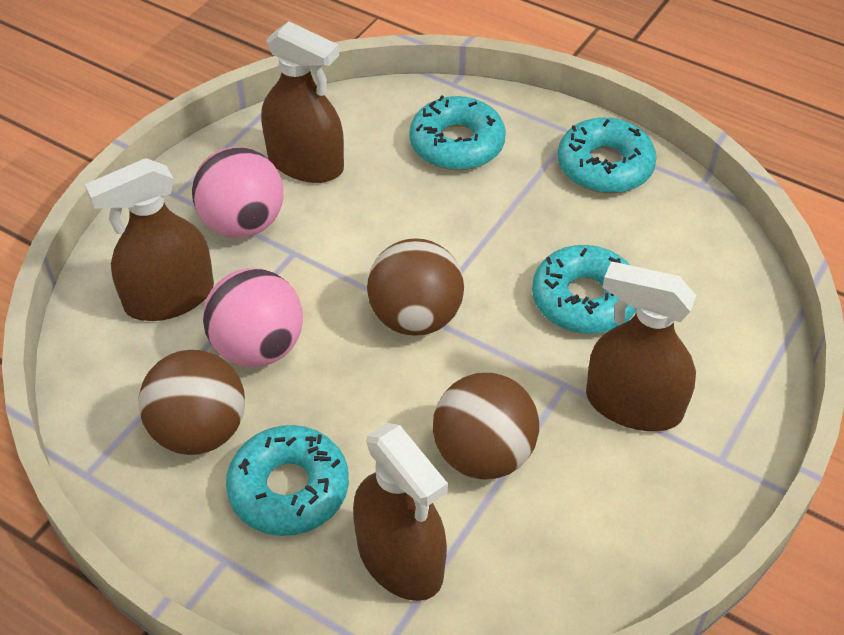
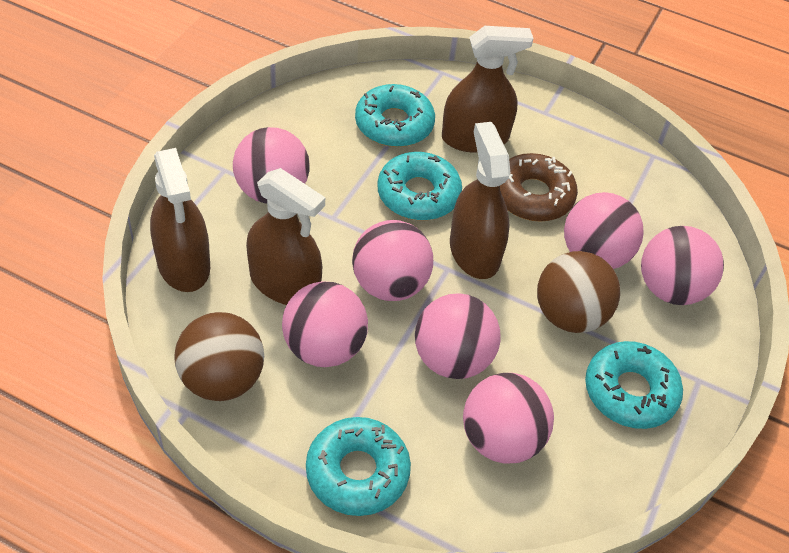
brown ball: [138,350,245,455] [367,238,464,336] [433,373,539,480] = 3 -> [174,312,264,401] [537,251,620,333] = 2
brown donut: none = 0 -> [500,153,578,222] = 1
pink ball: [192,147,284,238] [203,268,303,367] = 2 -> [233,127,310,203] [282,282,368,367] [352,220,433,301] [415,293,501,379] [463,373,554,464] [564,192,644,269] [641,226,724,305] = 7

